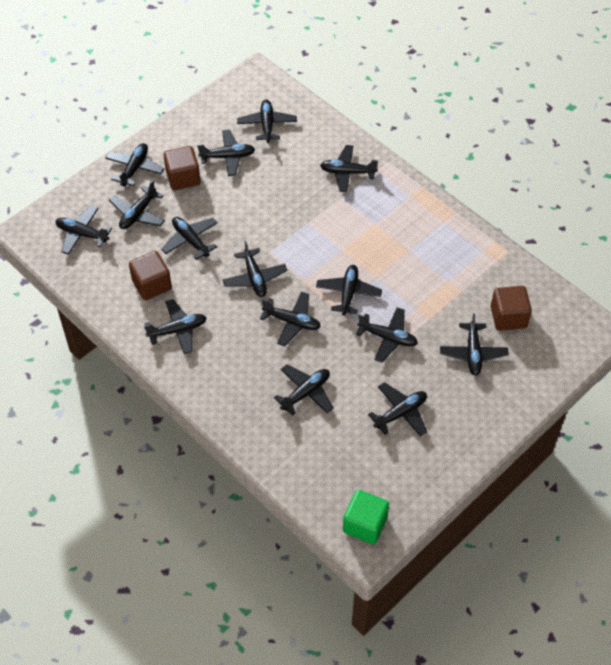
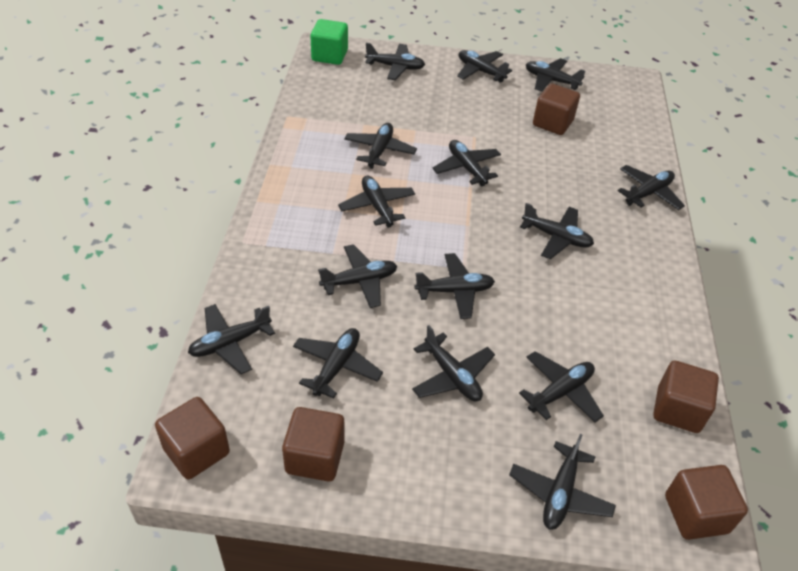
brown cube: [129,251,172,300] [164,146,200,190] [491,286,532,331] = 3 -> [155,397,230,479] [282,407,344,482] [533,83,580,135] [653,360,719,433] [665,465,748,540] = 5

